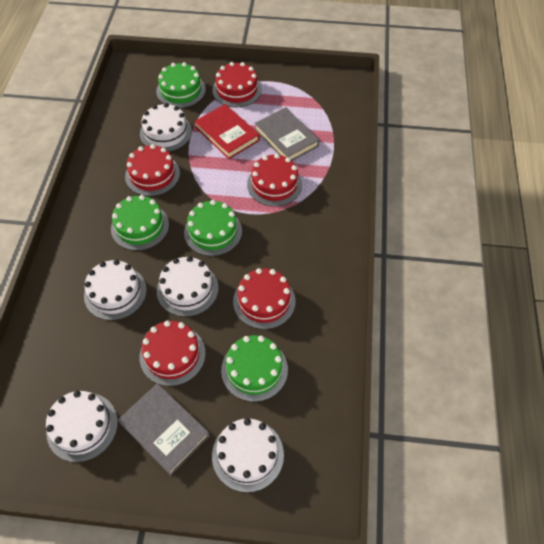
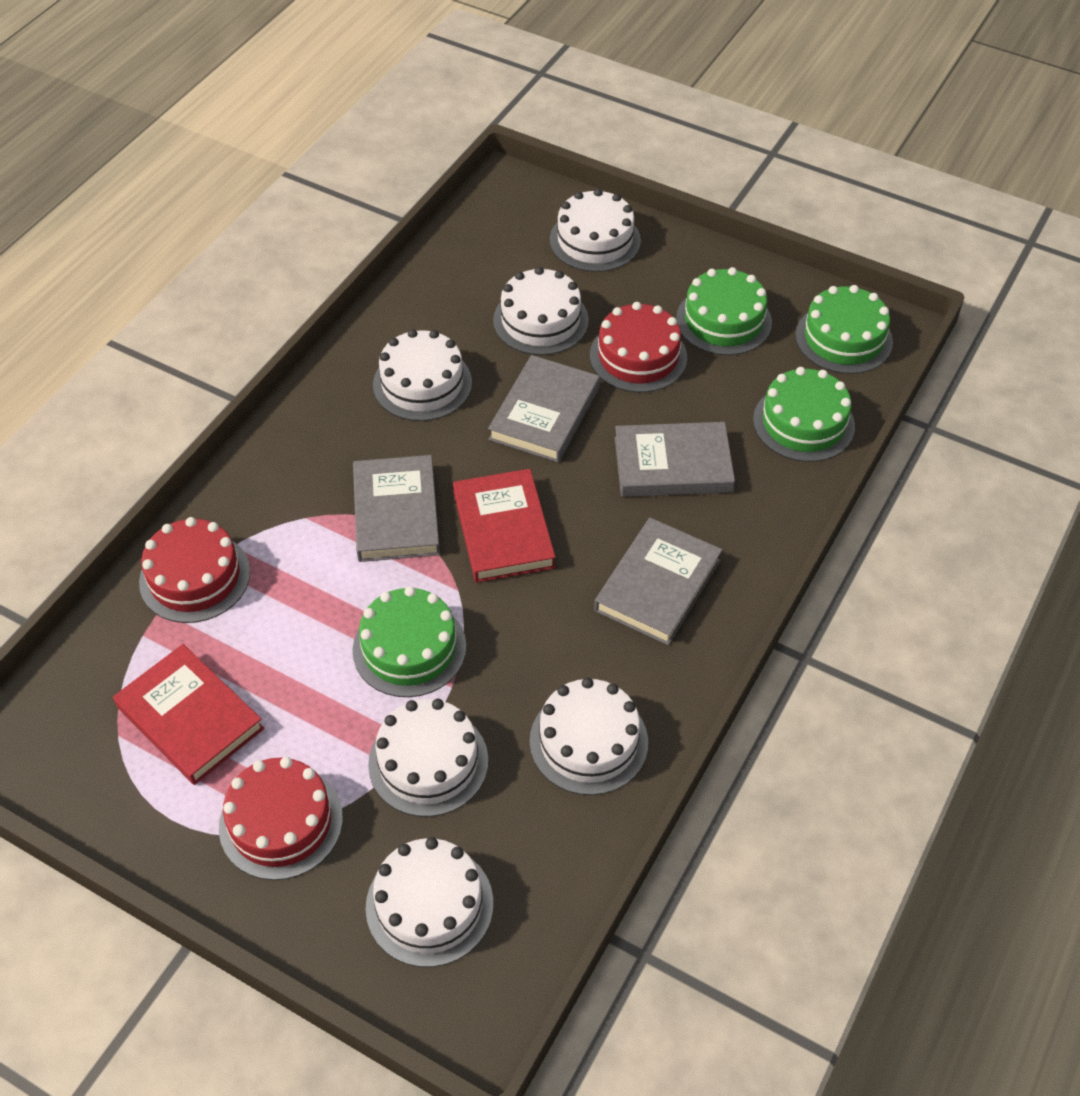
grey book: [118,383,210,475] [254,107,319,161] = 2 -> [353,455,440,562] [488,355,600,462] [594,518,722,645] [615,422,735,497] = 4
red book: [194,104,260,159] = 1 -> [113,644,264,785] [453,469,556,583] = 2
red cake: [125,144,180,196] [140,321,206,386] [212,62,262,108] [233,268,295,329] [247,154,302,206] = 5 -> [139,517,250,623] [219,757,343,880] [590,302,687,393] = 3
white cake: [46,391,118,462] [84,260,147,320] [140,103,192,152] [157,256,219,317] [212,418,284,492] = 5 -> [366,837,493,967] [368,699,488,817] [373,329,472,421] [493,267,589,355] [530,677,648,795] [550,189,641,272] = 6

